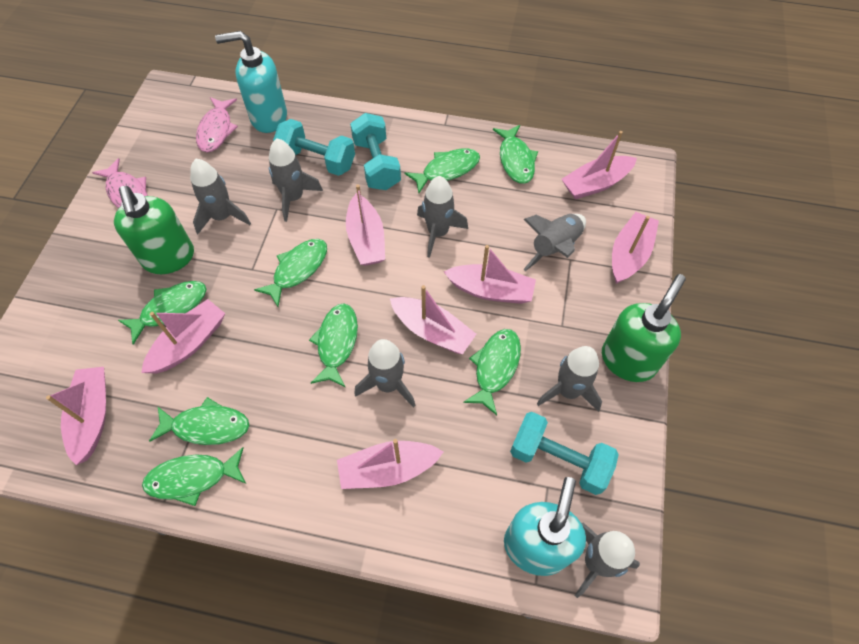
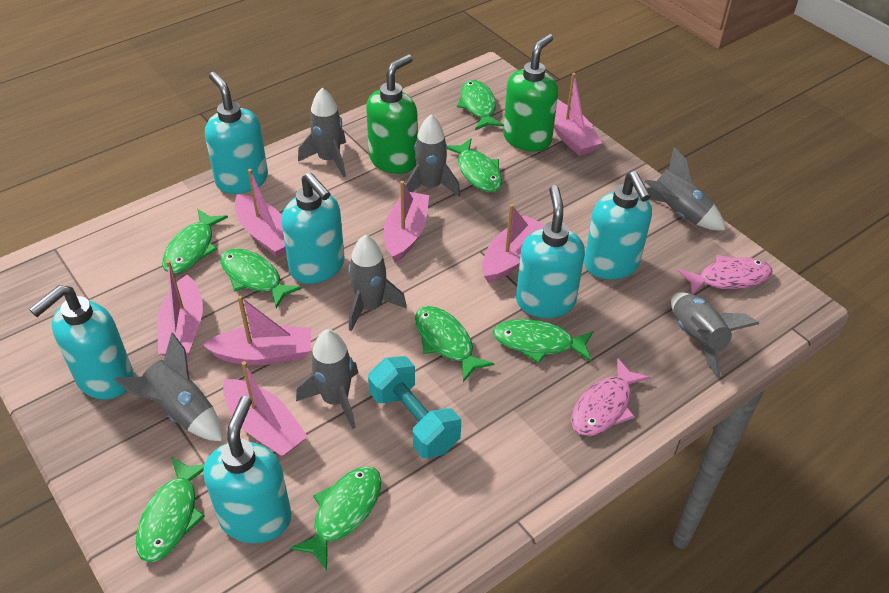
pink boat: [46,367,106,465] [141,299,226,373] [337,439,443,489] [346,184,385,266] [390,285,476,354] [444,245,536,304] [562,131,637,199] [612,212,659,284] = 8 -> [157,260,203,357] [203,296,311,365] [223,361,308,457] [235,169,286,257] [384,181,429,263] [482,204,545,283] [554,73,602,156] = 7
turquoise dumbbell: [273,119,355,176] [350,113,401,190] [510,412,619,495] = 3 -> [368,356,461,458] = 1
turquoise soap dispenser: [215,31,287,133] [504,477,586,576] = 2 -> [29,285,133,400] [203,396,292,543] [205,72,268,194] [281,172,344,284] [516,185,585,318] [584,171,652,280] = 6

